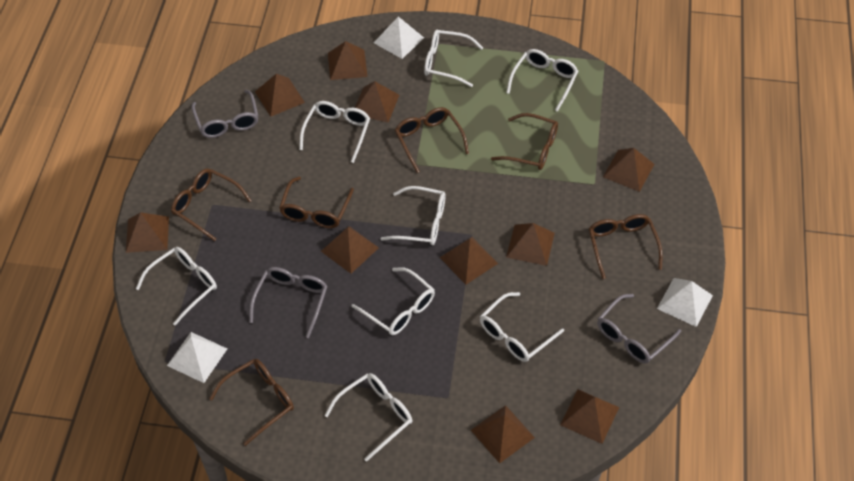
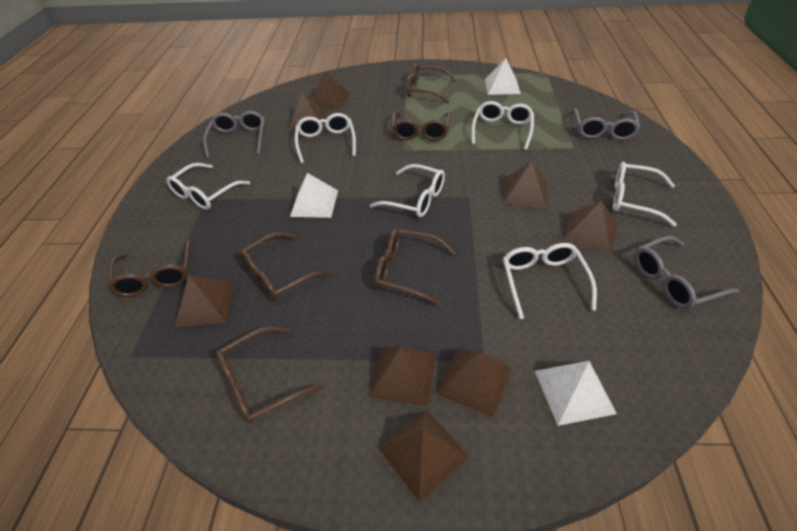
brown pyramid: [126,212,169,253] [255,74,305,117] [321,226,379,274] [328,41,368,80] [355,81,399,122] [440,237,498,285] [471,405,535,463] [506,223,555,266] [560,389,619,444] [603,148,654,192] = 10 -> [175,275,234,327] [289,92,326,130] [312,72,350,109] [369,347,436,406] [378,411,469,502] [437,348,511,418] [503,161,547,208] [562,200,618,254] = 8
white glasses: [136,247,217,326] [299,101,370,163] [325,373,412,462] [351,267,435,335] [380,186,446,245] [424,30,483,87] [480,292,564,362] [506,49,578,112] = 8 -> [166,163,250,210] [295,113,356,163] [370,164,445,217] [472,101,534,150] [503,243,597,319] [613,162,677,227] = 6

